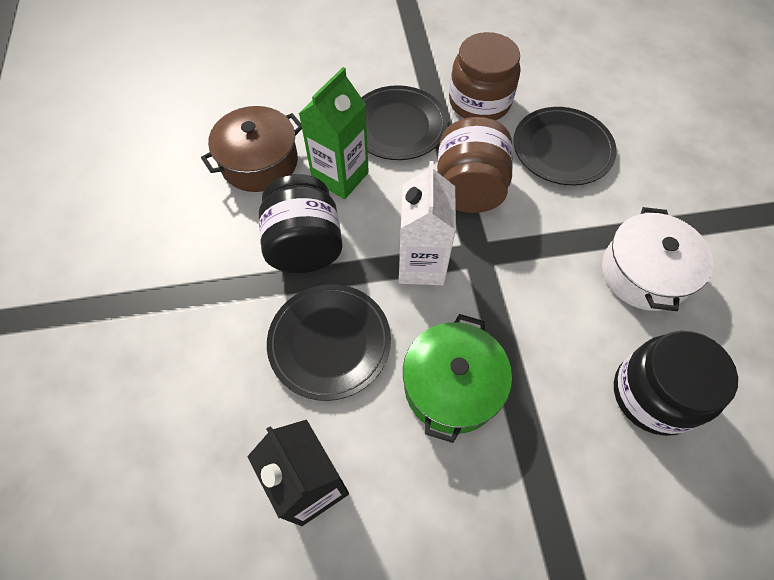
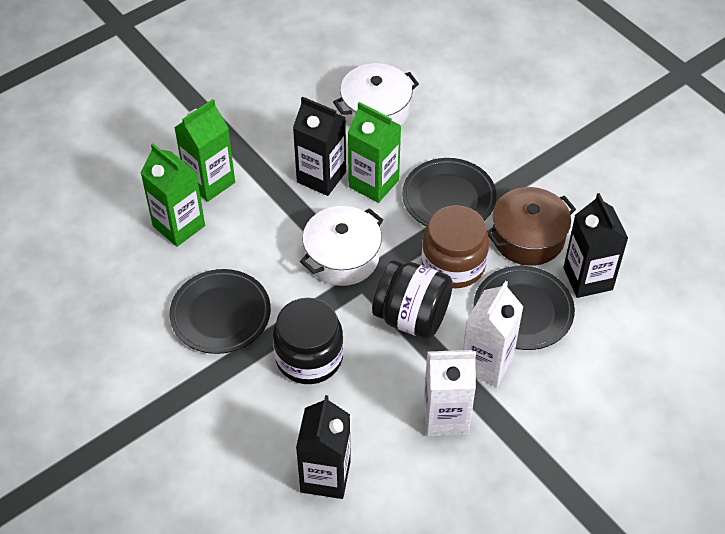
black carton: [247,420,349,526] = 1 -> [293,96,346,196] [296,395,351,499] [563,193,628,298] = 3
brown jar: [437,117,513,213] [449,32,520,120] = 2 -> [421,205,489,288] = 1
green carton: [299,67,369,199] = 1 -> [141,143,205,247] [174,99,235,202] [348,102,401,203] = 3
green pot: [403,314,512,443] = 1 -> none = 0
white carton: [399,161,456,285] = 1 -> [424,350,476,436] [463,281,523,387] = 2
white pot: [602,207,713,311] = 1 -> [300,206,383,286] [333,63,419,126] = 2

